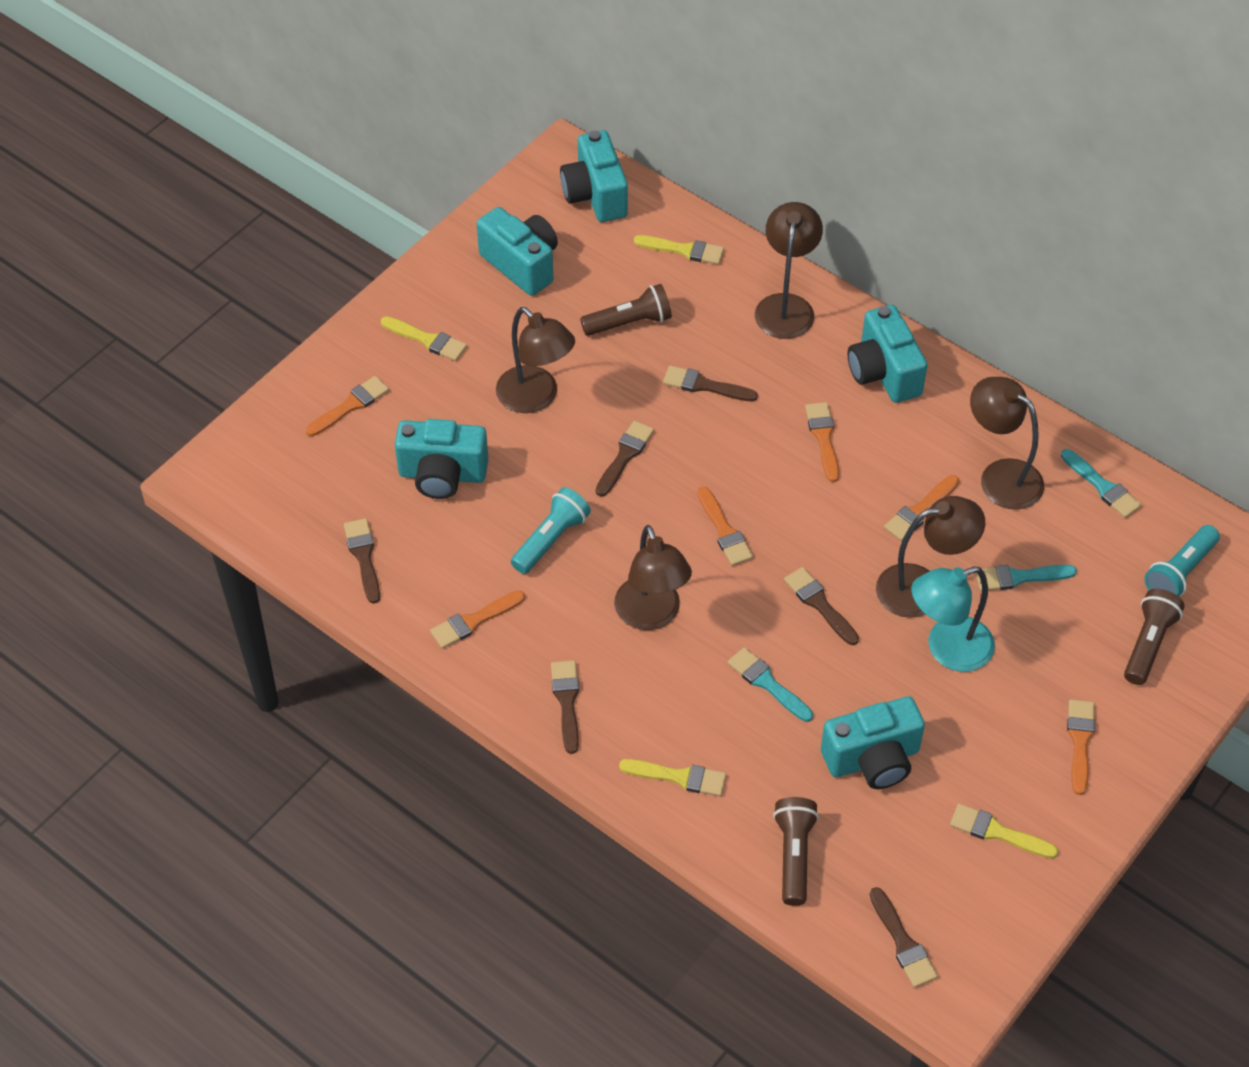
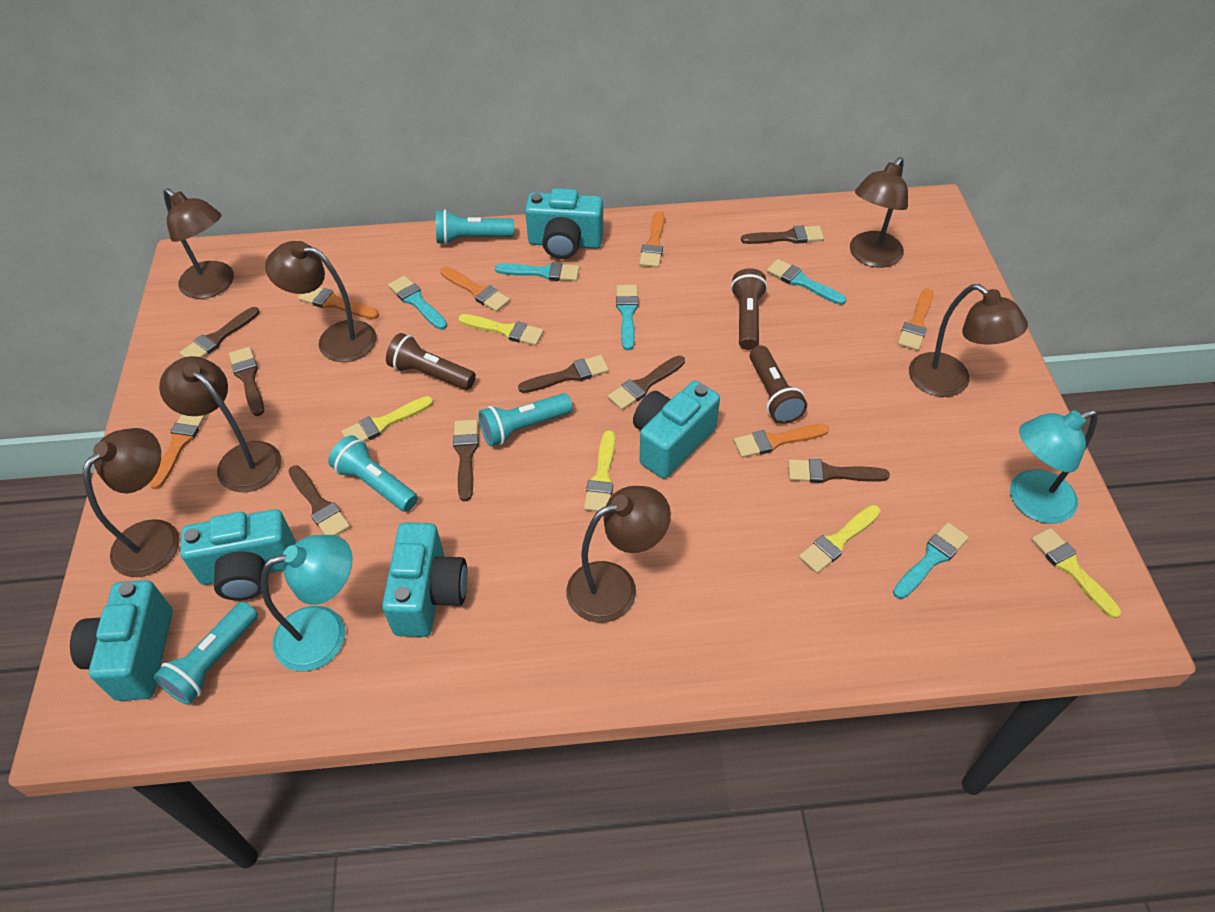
brown brush: [344,518,380,604] [551,660,579,754] [596,421,654,497] [663,365,758,401] [784,567,859,645] [869,887,938,988] = 6 -> [179,307,259,358] [229,347,264,416] [289,466,350,536] [453,419,479,502] [518,355,609,393] [608,355,685,410] [741,226,824,244] [788,459,890,483] = 8
brown lamp: [496,307,575,413] [614,525,692,630] [755,202,823,339] [876,496,985,618] [970,377,1044,510] = 5 -> [83,428,180,577] [159,356,282,492] [163,188,234,299] [265,241,376,362] [566,486,671,623] [850,157,908,268] [909,284,1028,397] = 7
turquoise brush: [728,647,813,722] [975,565,1077,591] [1061,449,1142,518] = 3 -> [388,275,447,330] [495,262,580,281] [616,285,638,350] [767,259,846,305] [893,523,969,599] = 5
turquoise flashlight: [511,487,591,574] [1145,525,1220,597] = 2 -> [154,601,258,705] [328,435,418,512] [436,209,514,245] [478,393,573,447] = 4
turquoise lamp: [911,566,995,672] = 1 -> [261,535,352,671] [1010,410,1098,524] = 2
yellow brush: [381,316,467,361] [619,759,726,796] [633,235,724,265] [950,804,1058,859] = 4 -> [341,396,434,441] [458,314,544,346] [584,430,615,512] [799,505,881,573] [1031,528,1121,619] = 5

